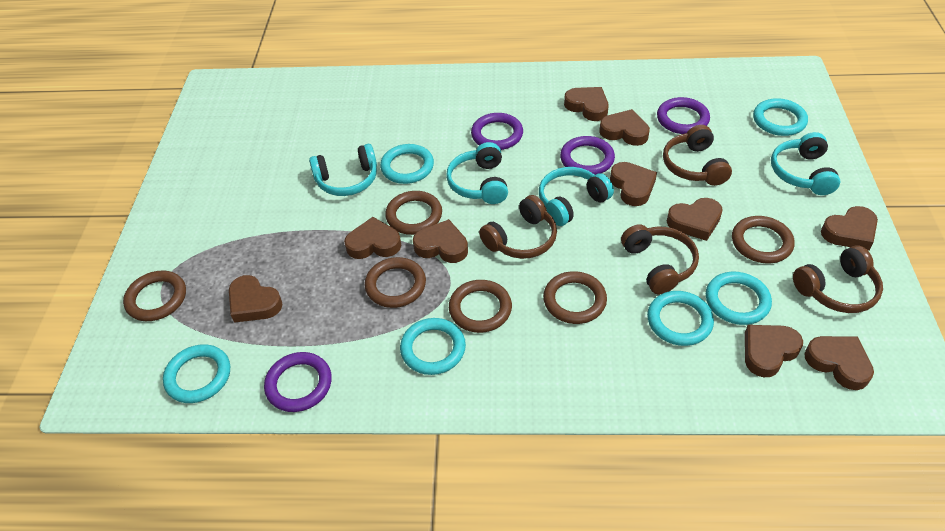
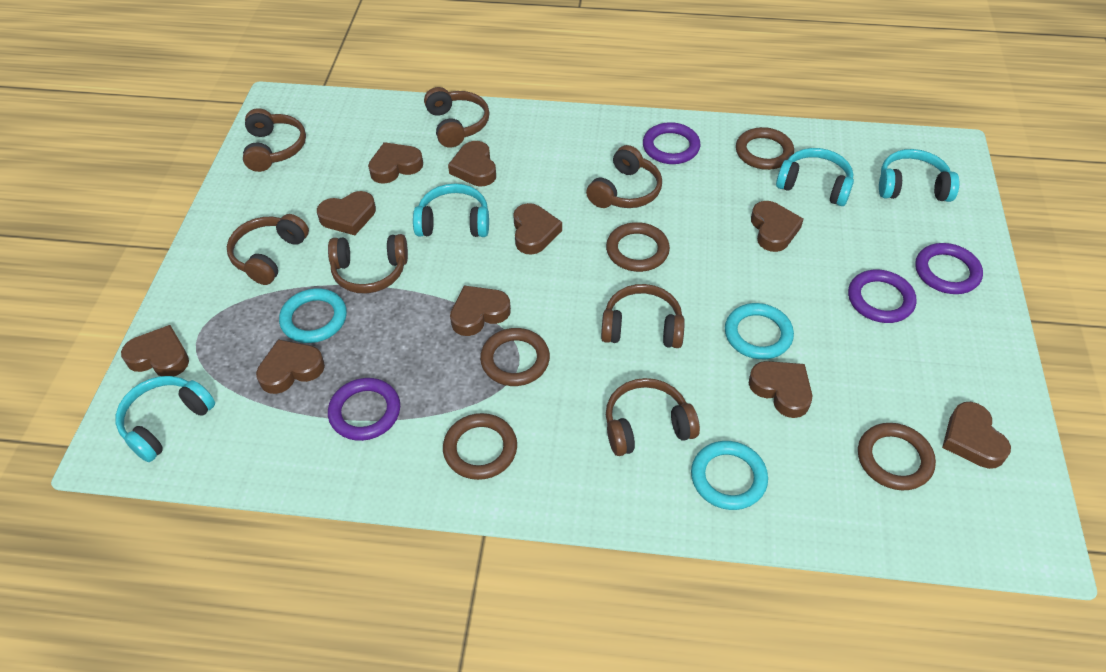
brown headphones: [479,195,557,259] [621,224,699,294] [663,125,732,186] [793,245,883,313] = 4 -> [227,214,309,285] [243,108,306,172] [328,234,408,294] [424,87,490,148] [586,145,662,208] [601,284,685,348] [606,378,700,456] = 7
brown ring: [123,270,186,321] [365,257,426,308] [385,191,442,235] [449,280,512,333] [543,271,607,324] [732,216,795,263] = 6 -> [443,413,517,480] [480,328,550,386] [606,222,670,272] [736,127,794,170] [858,423,936,490] = 5
turquoise ring: [163,344,230,403] [380,144,434,184] [400,318,466,375] [647,291,714,346] [706,272,772,325] [753,98,808,136] = 6 -> [279,288,347,343] [691,441,768,510] [725,303,794,359] = 3

